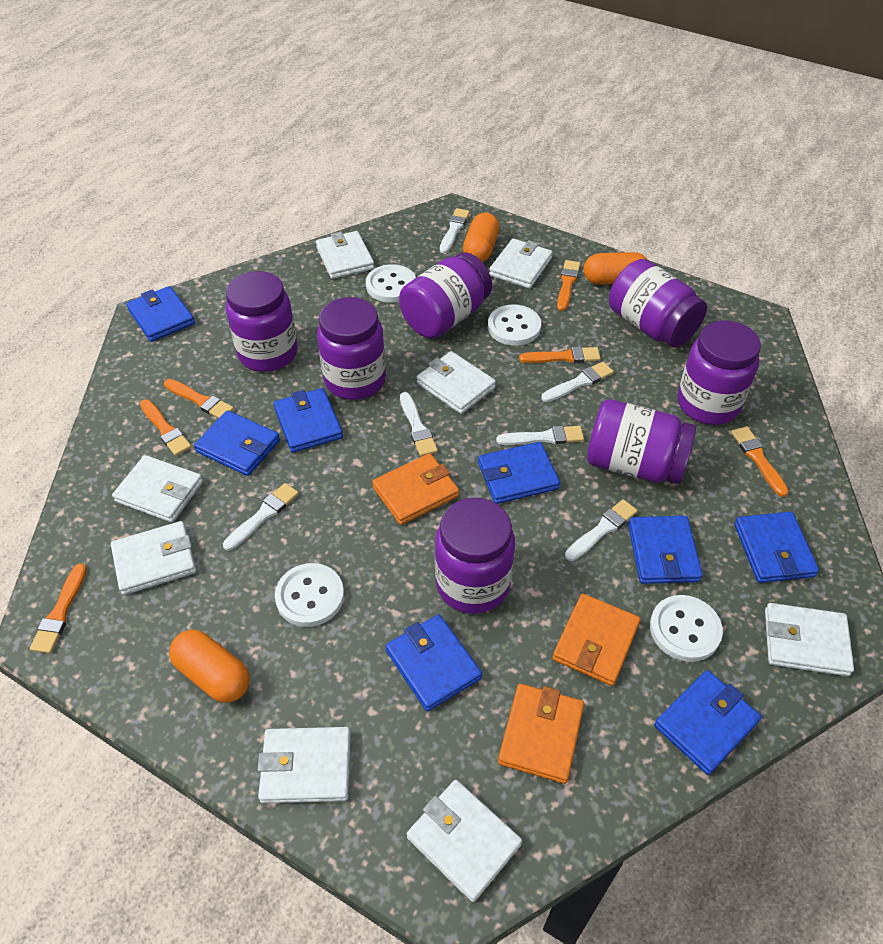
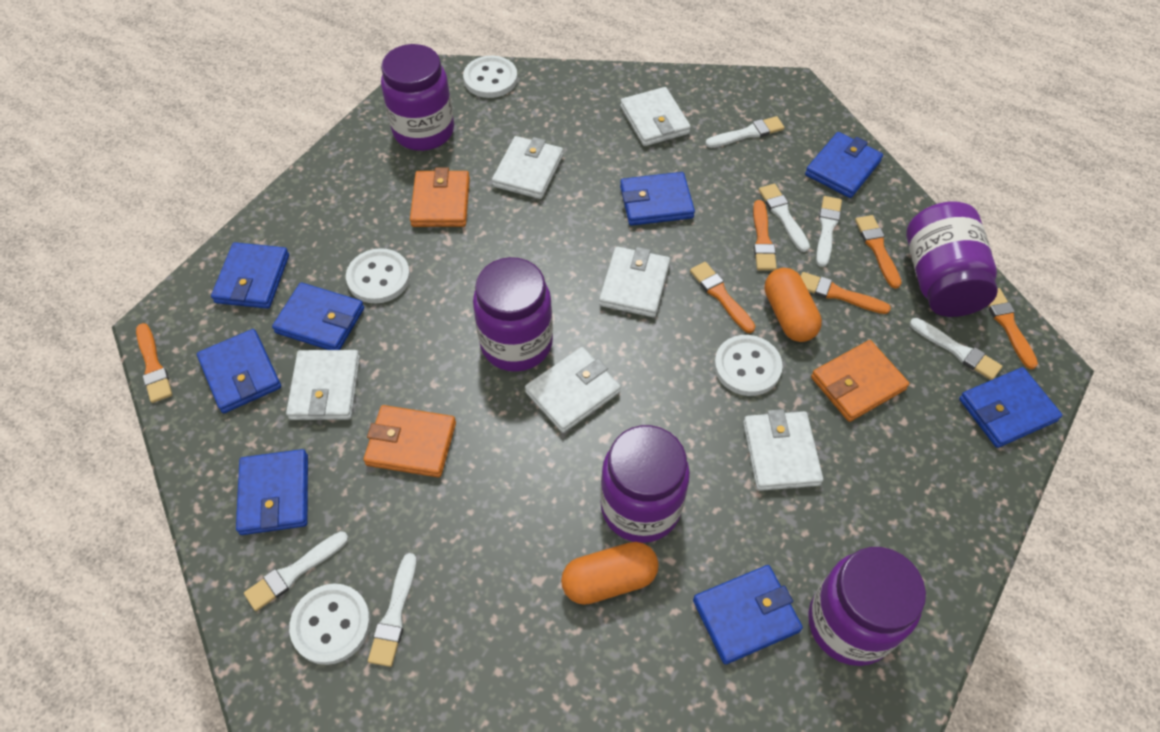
orange capsule: [169,630,250,703] [463,213,499,262] [584,252,647,284] = 3 -> [561,542,659,605] [764,268,822,342] = 2
purple jar: [226,271,298,372] [317,297,386,400] [399,252,492,339] [435,498,515,614] [587,399,696,484] [609,259,707,347] [677,320,761,425] = 7 -> [381,44,454,151] [473,257,553,372] [600,425,690,543] [808,547,926,666] [906,202,998,317] = 5
white wallet: [111,521,196,595] [112,455,203,523] [258,727,351,803] [316,231,374,279] [407,780,522,902] [417,351,496,414] [489,239,553,289] [765,603,854,676] = 8 -> [286,350,360,420] [492,136,563,199] [525,347,621,433] [599,247,670,317] [620,87,691,146] [743,409,823,491] = 6

